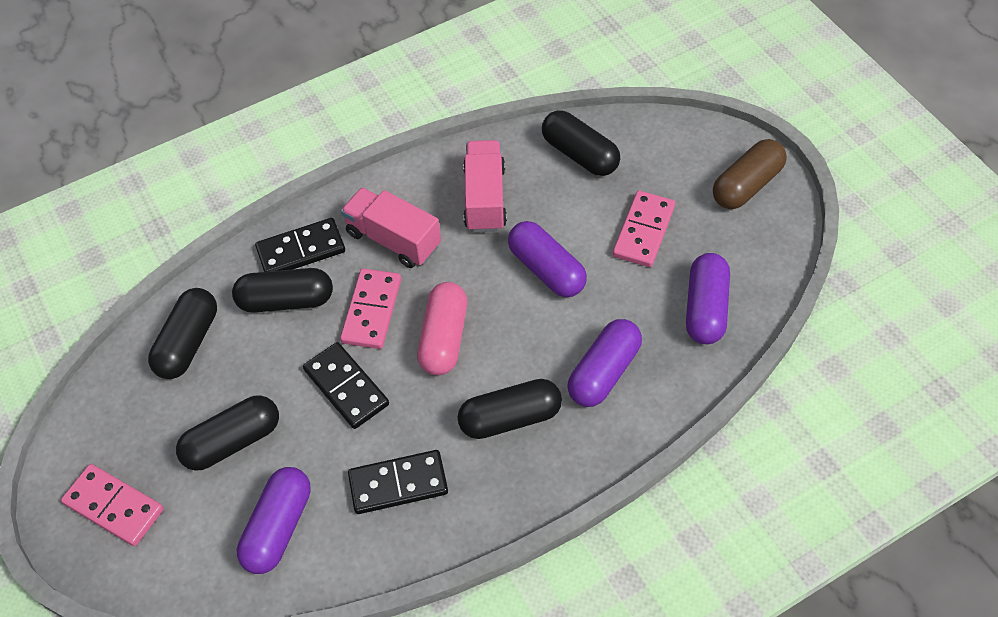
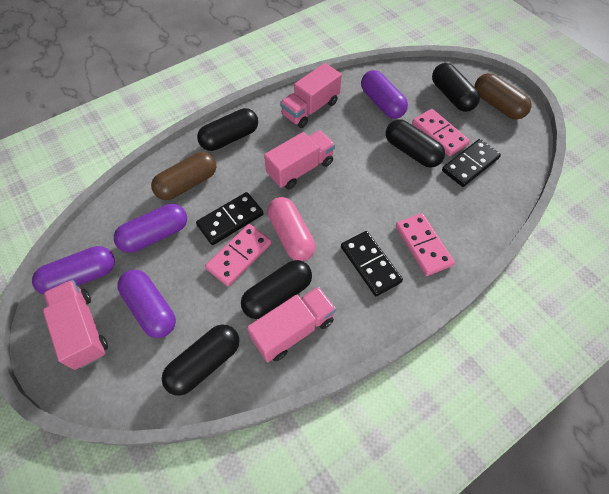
brown capsule: [713,139,787,209] = 1 -> [151,152,216,200] [474,73,532,120] = 2
pink truck: [341,188,441,268] [463,140,507,232] = 2 -> [43,280,108,370] [247,286,336,362] [264,130,335,189] [280,63,342,128] = 4

